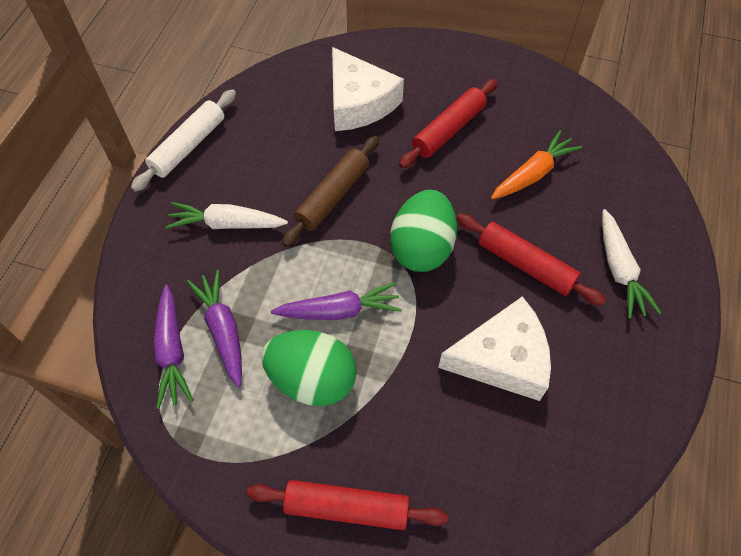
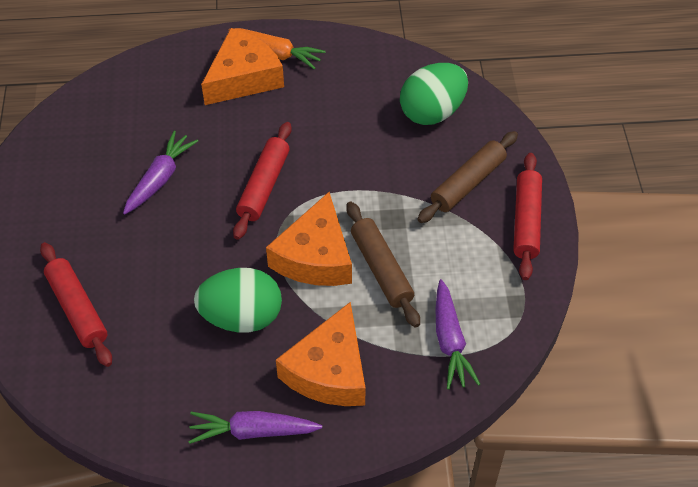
brown rolling pin: [282,136,379,247] = 1 -> [346,201,420,328] [417,131,518,223] = 2
orange cheese: none = 0 -> [201,28,284,105] [266,192,352,286] [276,302,366,406] = 3
white carrot: [166,202,288,229] [602,209,661,319] = 2 -> none = 0
white cheese: [332,47,404,131] [438,296,551,401] = 2 -> none = 0
white rolling pin: [131,89,236,192] = 1 -> none = 0

